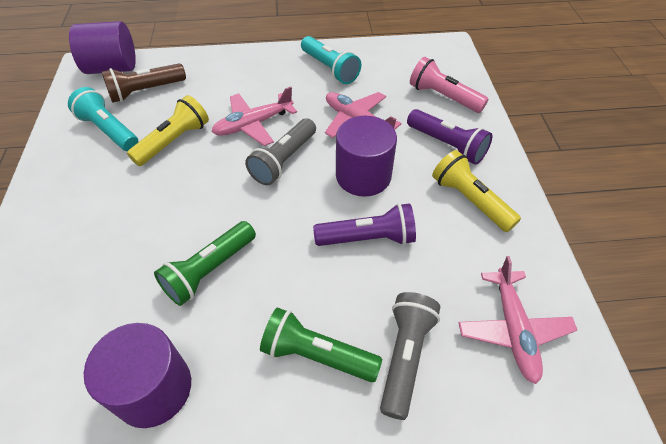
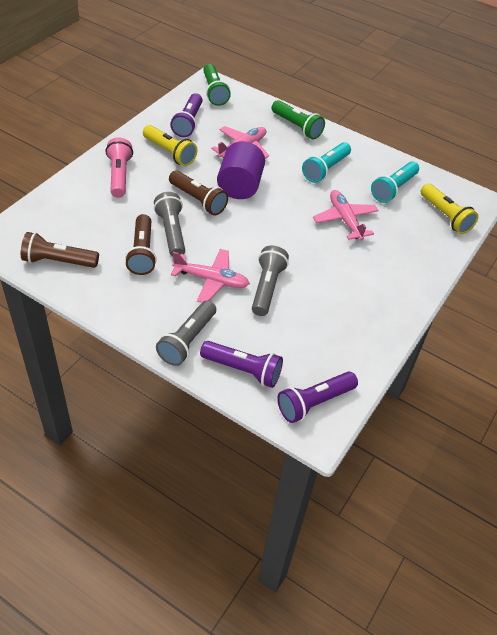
brown flashlight: [102,63,186,103] = 1 -> [21,232,99,268] [125,214,157,275] [169,170,228,216] = 3
grey flashlight: [245,118,316,185] [380,292,440,420] = 2 -> [154,192,185,257] [156,300,216,366] [252,246,289,316] = 3
purple cylinder: [69,21,136,74] [84,323,191,428] [336,116,397,197] = 3 -> [217,141,265,199] = 1
purple flashlight: [313,203,416,246] [407,109,493,165] = 2 -> [170,93,203,137] [200,341,283,388] [277,371,358,423] = 3

